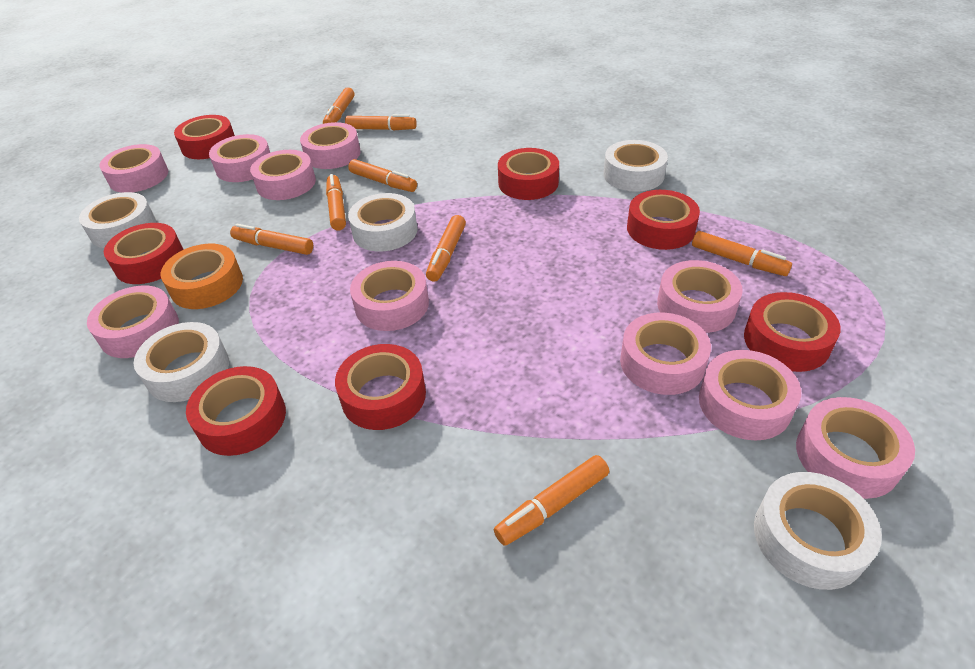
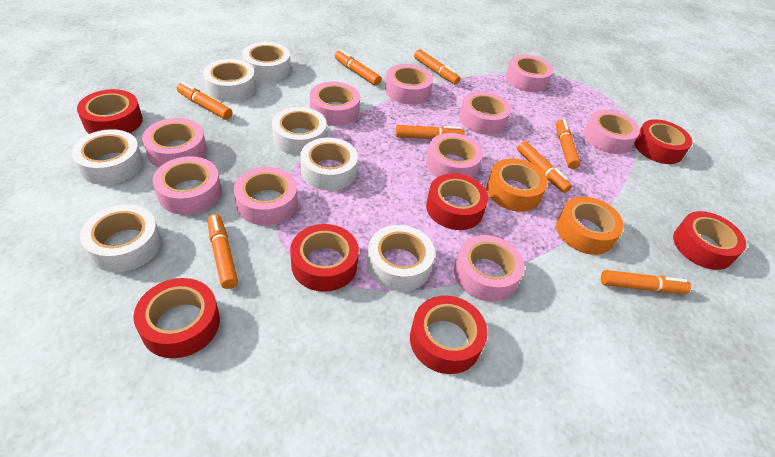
orange tape: [161,244,243,309] = 1 -> [487,158,548,212] [556,196,624,255] = 2
white tape: [79,192,156,248] [134,322,229,402] [348,193,418,251] [603,140,668,192] [754,472,882,590] = 5 -> [71,129,143,185] [80,204,161,272] [203,59,256,102] [242,42,291,82] [272,107,327,156] [300,138,358,191] [367,225,435,291] = 7

